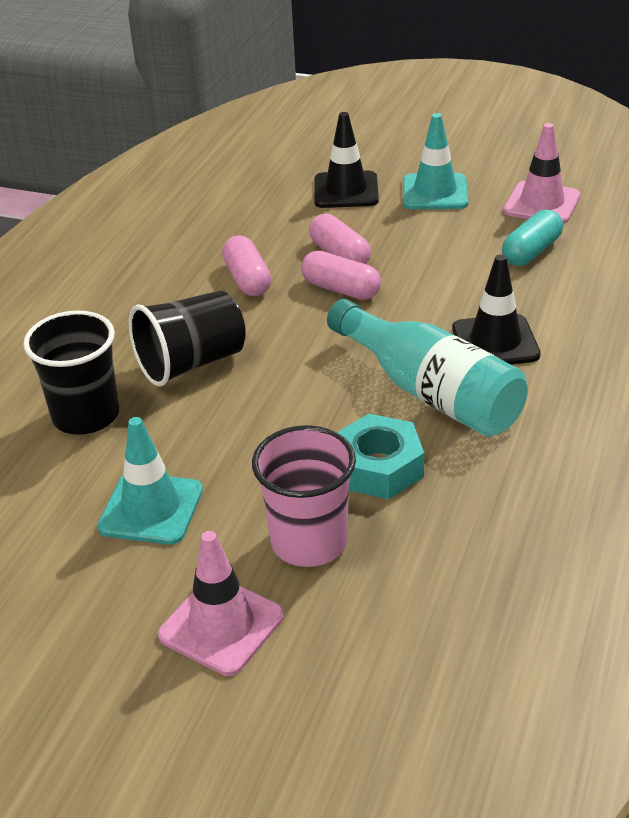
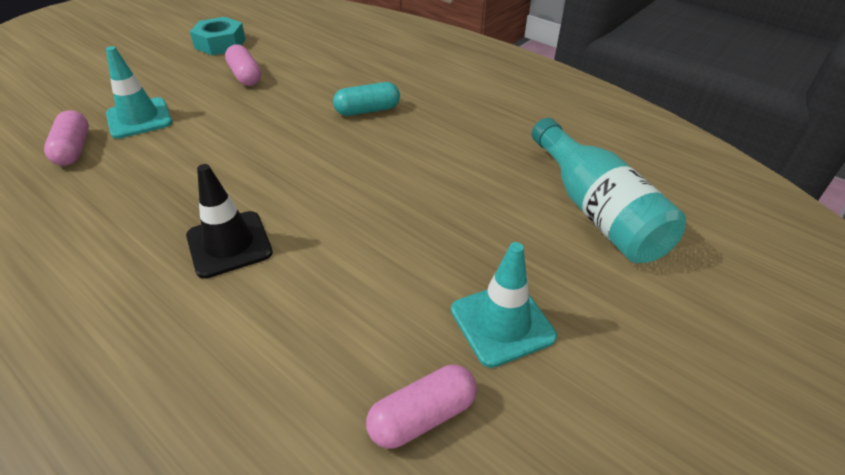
black cup: [23,310,119,435] [129,291,246,387] = 2 -> none = 0
black traffic cone: [314,112,379,208] [452,254,541,365] = 2 -> [186,164,273,279] = 1
pink cup: [252,425,356,567] = 1 -> none = 0
pink traffic cone: [158,531,284,676] [503,123,580,224] = 2 -> none = 0

